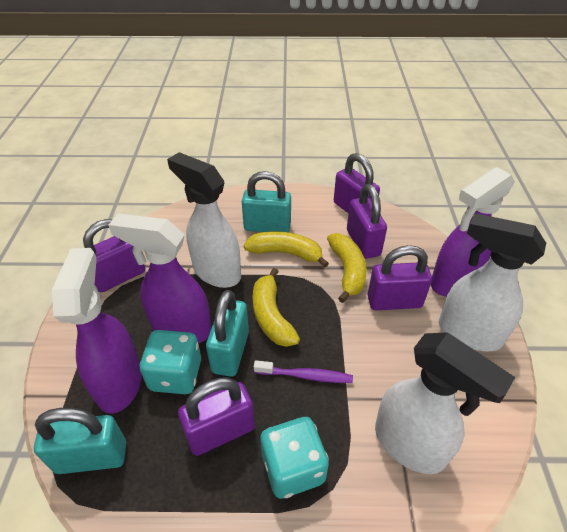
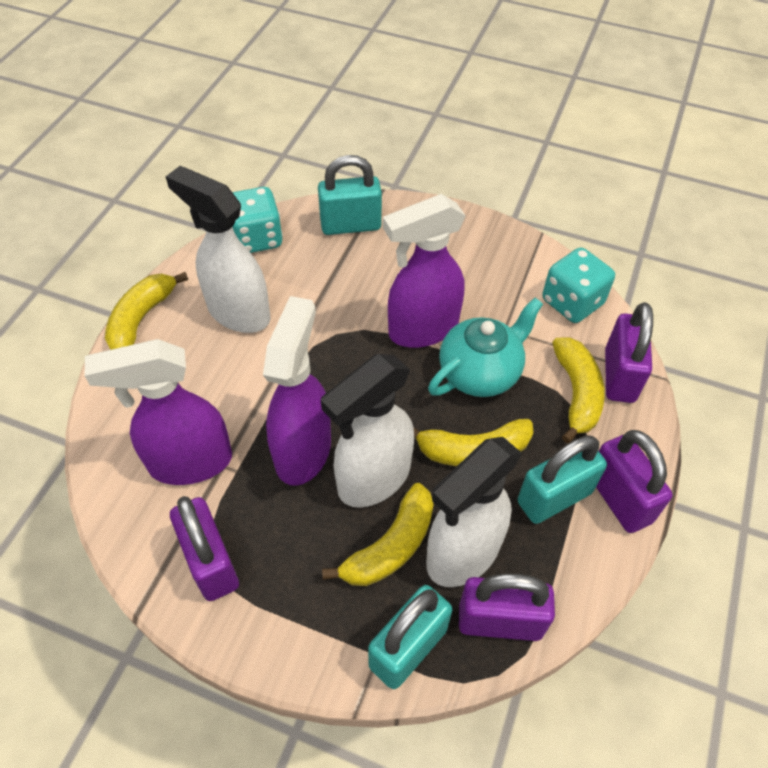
purple padlock: [83,219,145,292] [178,377,255,456] [334,153,380,214] [347,184,387,259] [368,245,432,310] = 5 -> [170,496,239,601] [459,574,555,641] [596,430,673,533] [605,302,653,403] = 4
purple toothbrush: [254,360,353,383] = 1 -> none = 0
turquoise teapot: none = 0 -> [428,297,543,397] = 1
yellow banana: [244,231,329,268] [253,268,300,347] [327,233,367,303] = 3 -> [105,272,188,350] [322,483,433,586] [413,419,534,466] [552,338,605,443] = 4

